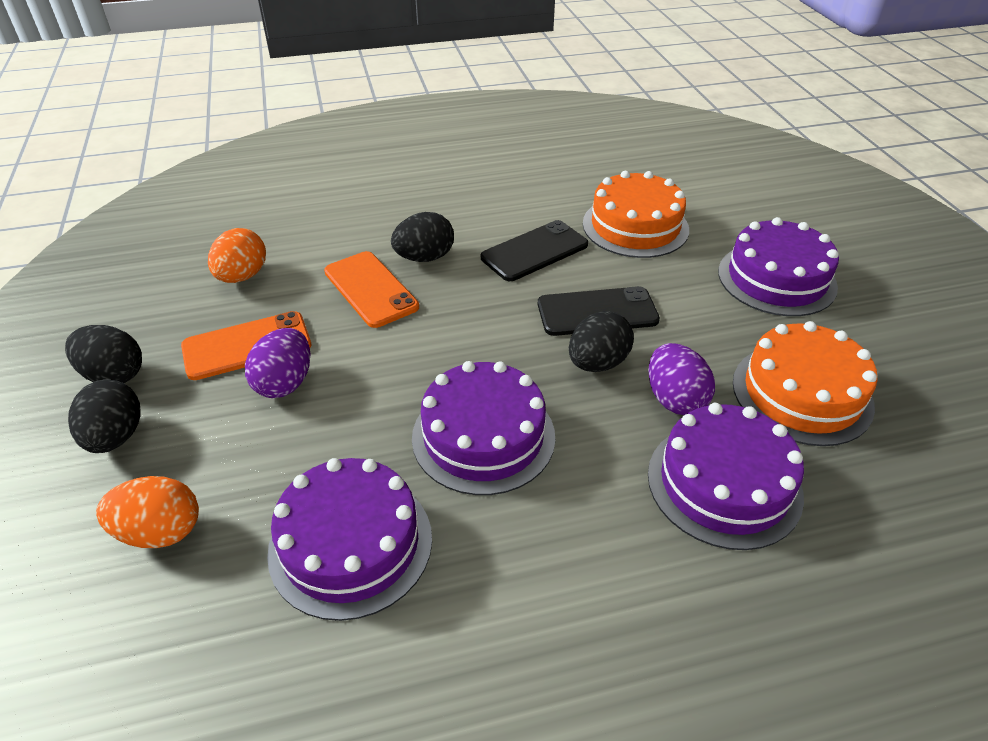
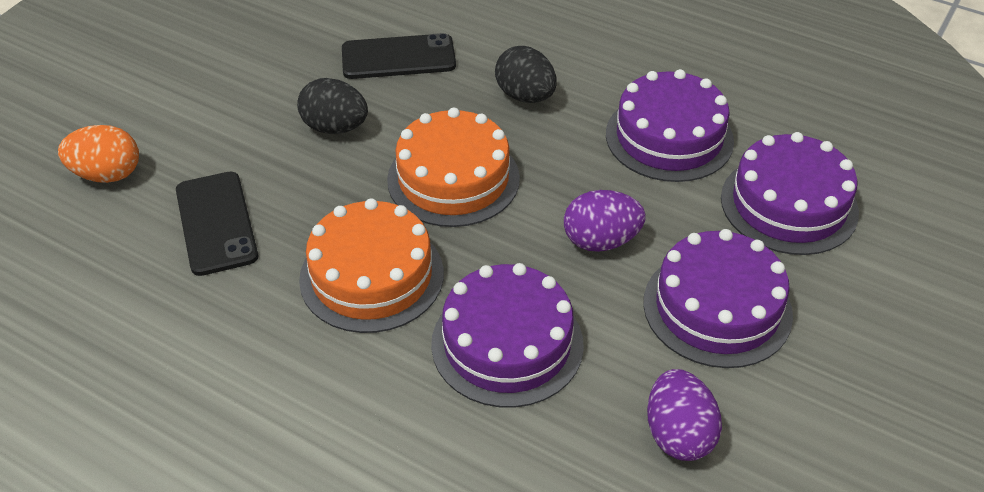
black egg: [65,325,142,383] [68,379,140,453] [391,212,454,262] [569,311,634,372] = 4 -> [297,78,368,134] [495,46,557,103] = 2
orange egg: [96,476,199,548] [208,228,266,283] = 2 -> [58,125,139,183] = 1
orange phone: [181,311,311,380] [324,251,419,328] = 2 -> none = 0

